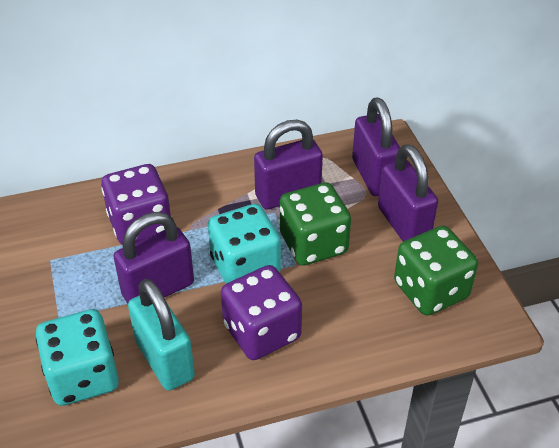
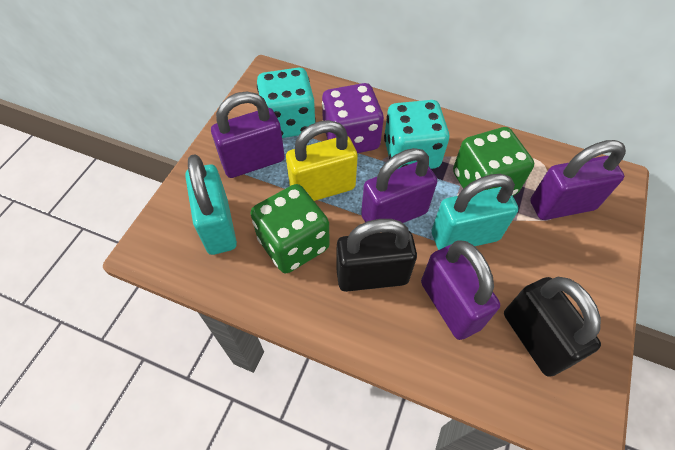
black padlock: none = 0 -> [336,219,417,292] [504,277,601,377] = 2
purple dice: [101,164,171,245] [221,265,302,360] = 2 -> [322,83,384,153] = 1
turquoise padlock: [128,279,195,391] = 1 -> [185,154,237,255] [432,174,518,250] = 2
yellow padlock: none = 0 -> [286,120,358,201] = 1

